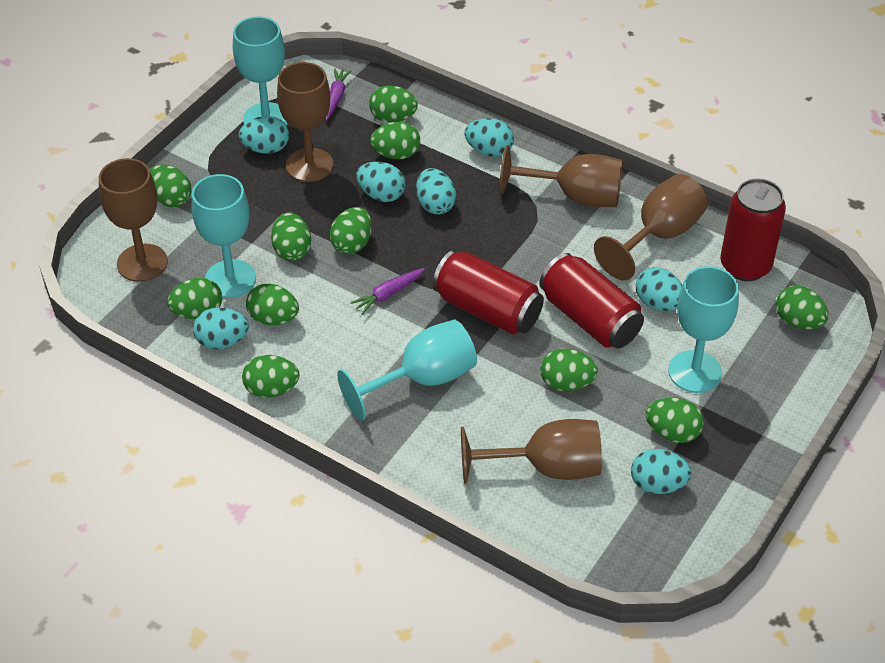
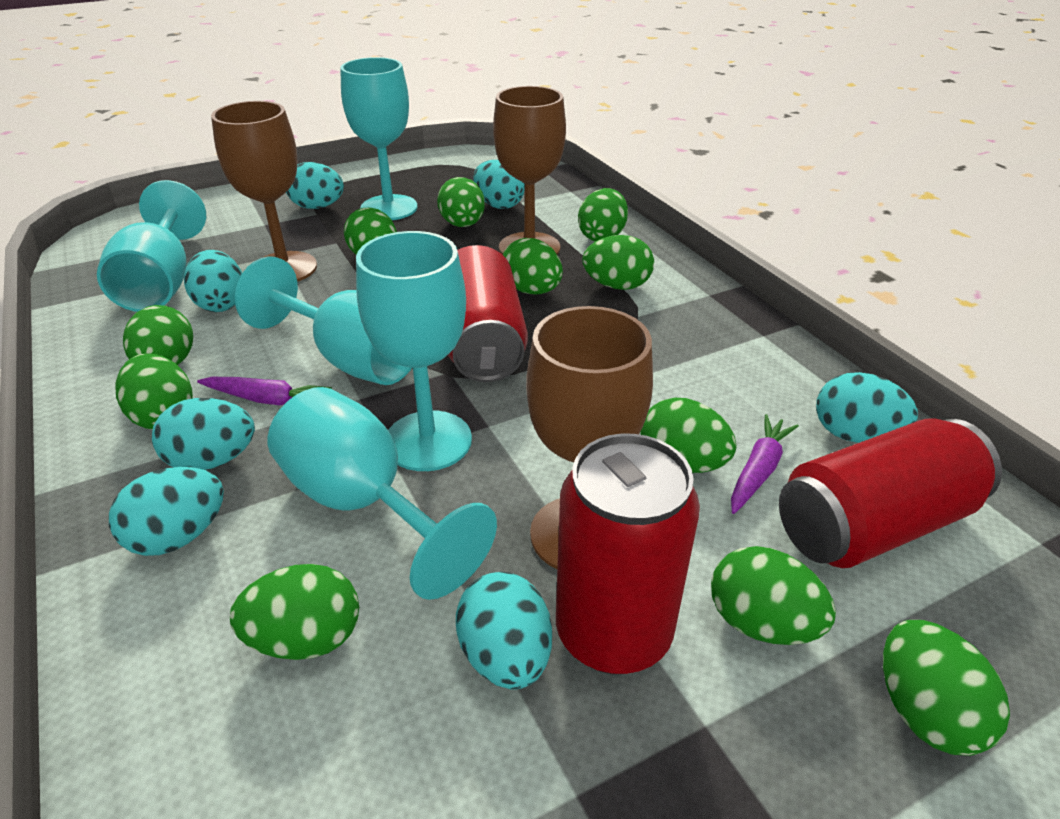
brown goblet: [99,158,168,282] [277,62,334,182] [461,419,602,484] [500,145,623,207] [594,174,708,280] = 5 -> [211,101,317,282] [493,86,566,255] [526,306,653,569] = 3
turquoise goblet: [192,174,256,298] [233,17,288,126] [337,319,477,421] [668,266,739,393] = 4 -> [97,180,206,312] [235,256,412,385] [268,387,497,600] [340,57,417,220] [356,231,472,471] = 5

